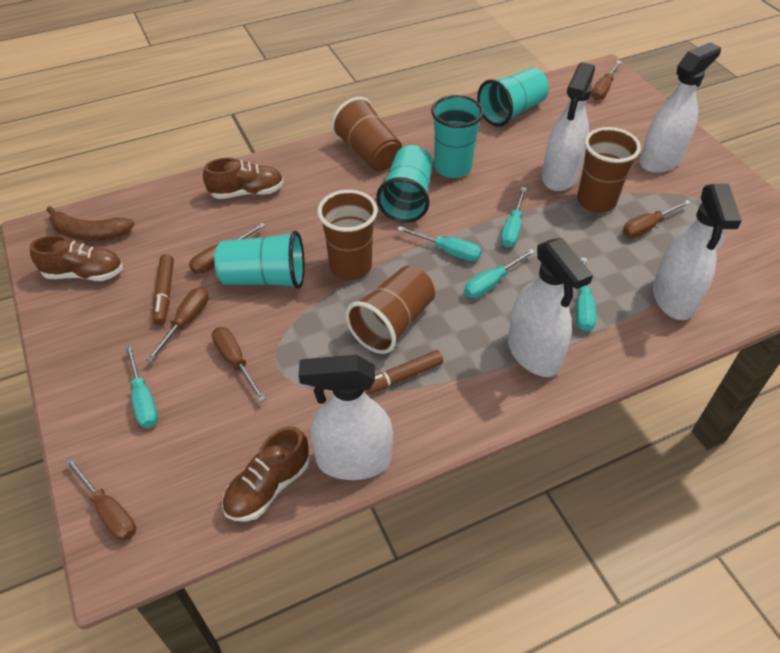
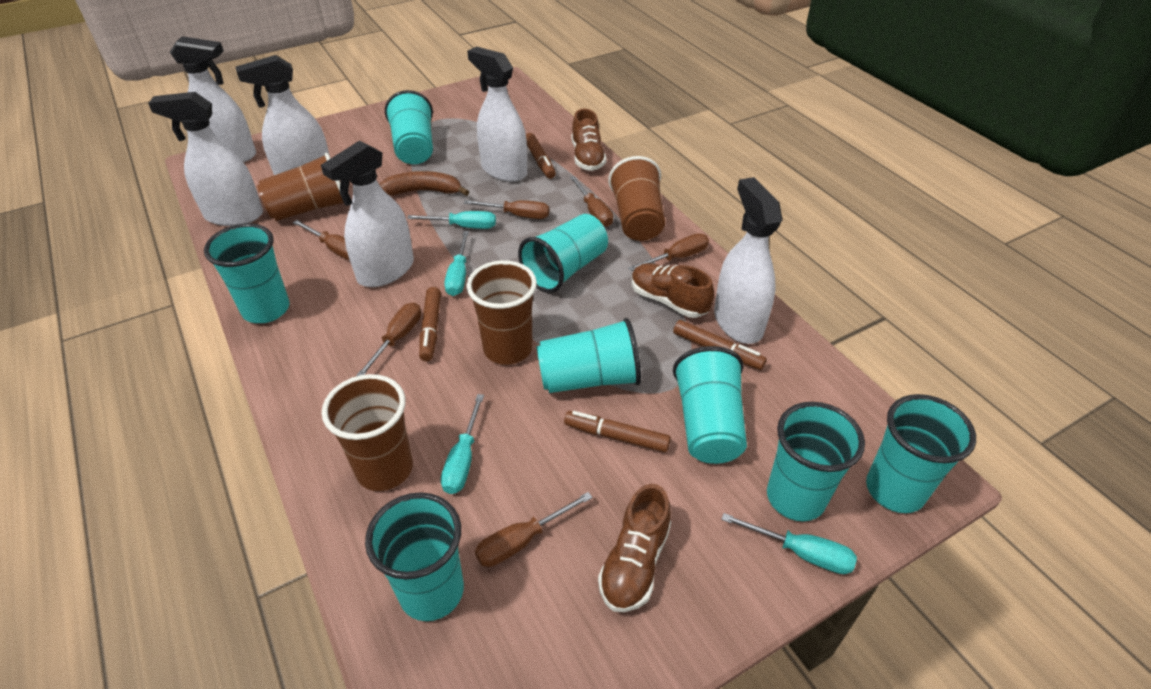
brown marker: [153,254,174,325] [364,350,443,395] = 2 -> [419,287,441,361] [526,133,556,179] [564,411,671,452] [673,320,767,370] = 4
turquoise cup: [214,231,305,289] [376,145,433,223] [431,95,484,178] [477,68,549,127] = 4 -> [204,224,290,323] [365,492,464,621] [385,90,433,164] [518,214,608,293] [536,318,641,393] [673,346,747,464] [767,402,865,521] [866,394,976,513] = 8
turquoise screwdriver: [125,344,158,428] [397,226,482,261] [464,249,535,298] [501,187,527,247] [576,258,596,331] = 5 -> [407,211,496,229] [441,394,484,494] [444,231,469,296] [721,513,857,574] = 4
white spray bottle: [299,355,393,480] [508,238,593,377] [542,62,595,191] [640,42,721,173] [653,184,742,320] = 5 -> [148,92,263,226] [170,36,256,162] [236,55,330,175] [321,141,414,287] [467,47,527,182] [714,177,782,344] = 6

